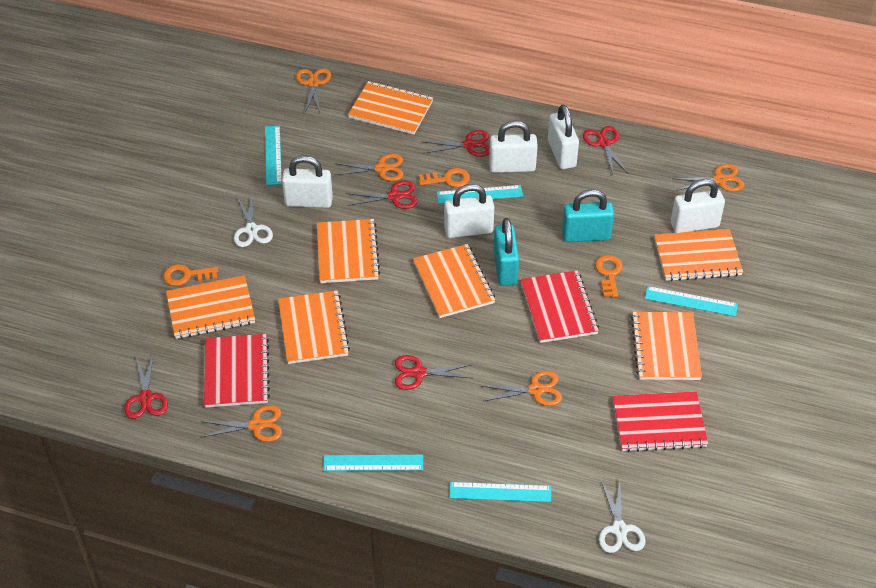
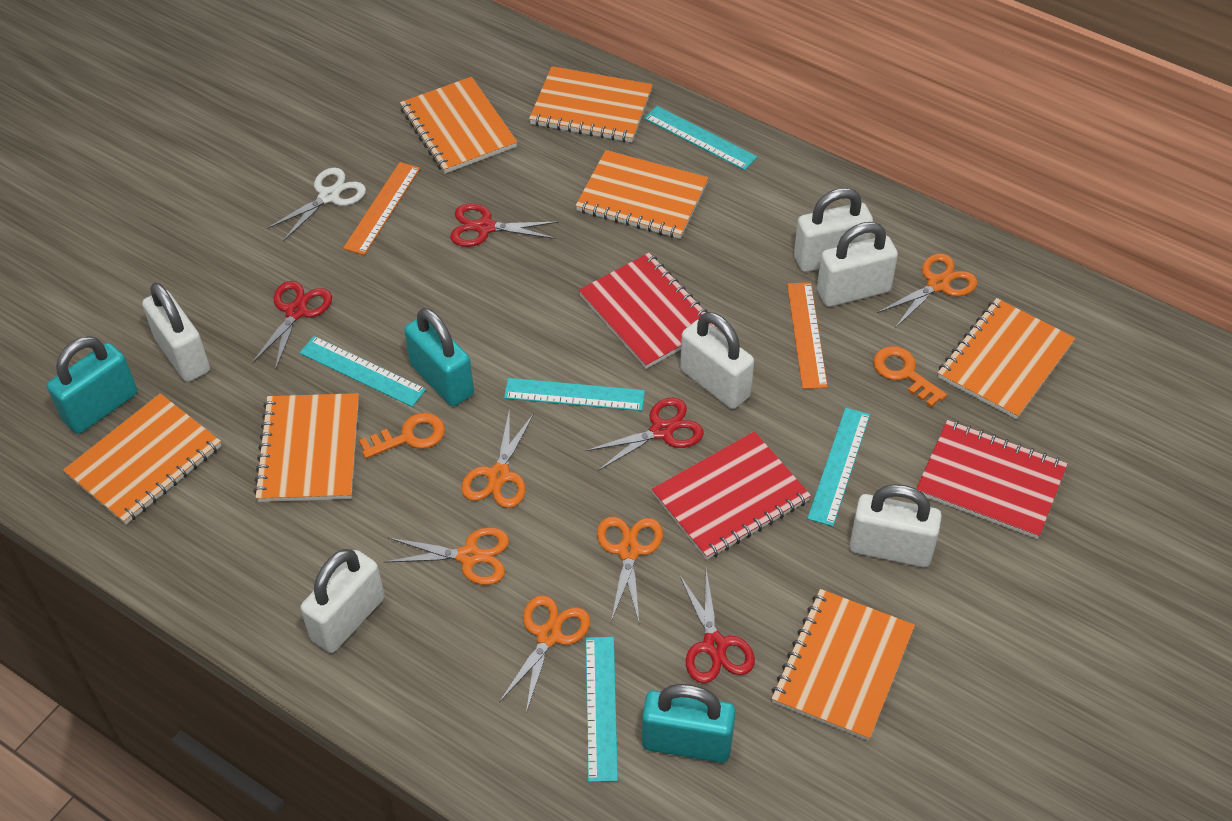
orange key: [163,264,218,286] [419,168,470,187] [595,255,623,297] = 3 -> [359,413,445,459] [873,346,947,407] = 2
orange ruler: none = 0 -> [343,162,420,255] [787,282,828,389] = 2
red scissors: [124,355,168,419] [346,181,418,209] [395,355,471,390] [424,130,490,157] [583,126,628,174] = 5 -> [252,281,332,370] [450,203,559,247] [585,397,704,471] [679,570,755,683] = 4
turquoise padlock: [494,218,519,286] [562,189,614,242] = 2 -> [47,336,137,434] [404,308,474,406] [642,684,736,763] = 3
white padlock: [282,155,333,208] [444,184,494,238] [489,121,538,173] [548,105,579,169] [671,179,725,233] = 5 -> [142,283,210,382] [300,549,385,653] [680,312,754,409] [794,188,873,272] [817,222,898,307] [849,484,942,567] = 6
white scissors: [234,196,273,247] [599,480,646,553] = 2 -> [267,167,366,241] = 1

